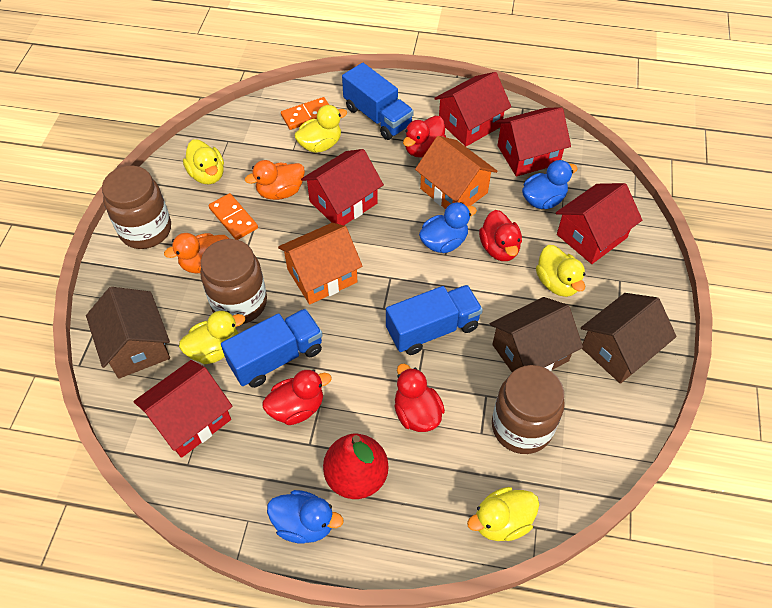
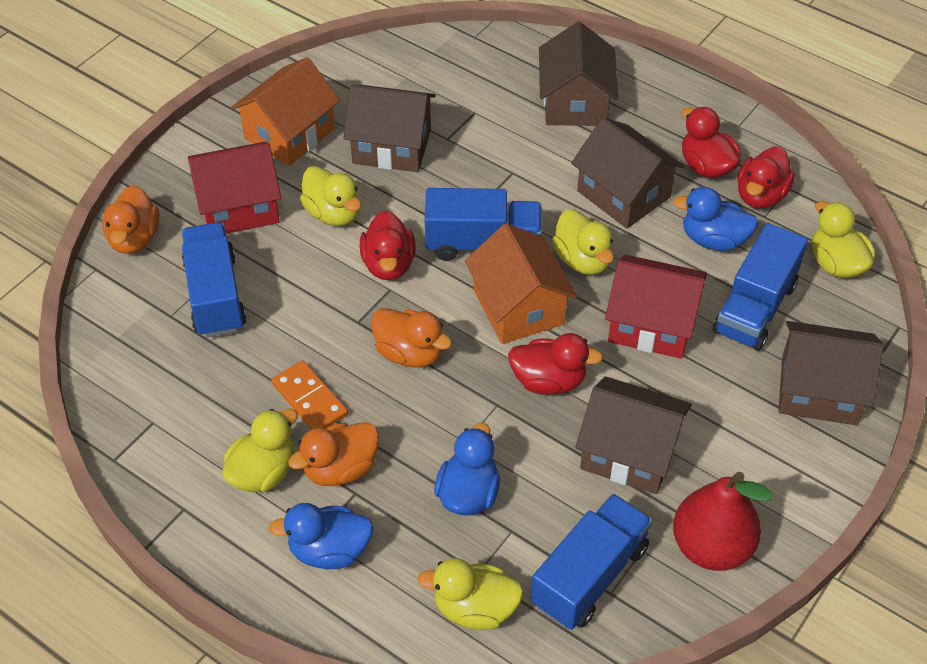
blue truck: [221,309,323,388] [342,63,414,140] [386,285,483,355] = 3 -> [182,222,246,337] [425,188,542,261] [531,494,653,630] [713,223,808,351] = 4
brown house: [86,287,170,379] [490,297,583,372] [581,293,677,384] = 3 -> [344,85,436,172] [539,22,618,126] [571,117,685,229] [575,376,692,494] [778,321,884,425] = 5
brown jar: [102,166,171,249] [200,239,267,324] [492,365,565,454] = 3 -> none = 0
orange domino: [209,193,258,240] [281,97,329,130] = 2 -> [271,360,348,429] = 1
orange duck: [164,233,229,273] [245,160,305,200] = 2 -> [102,185,160,254] [288,422,379,486] [371,308,452,368] = 3
red house: [133,360,233,458] [301,149,384,225] [434,72,511,146] [496,107,571,177] [556,183,642,264] = 5 -> [188,142,281,234] [605,254,707,359] = 2

